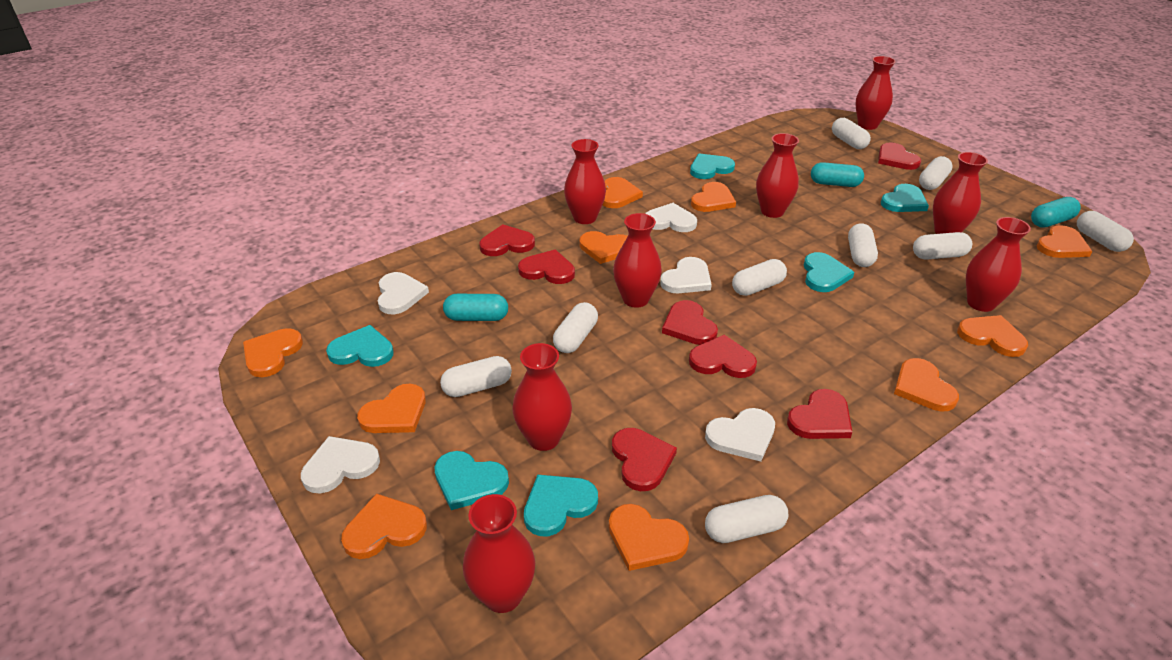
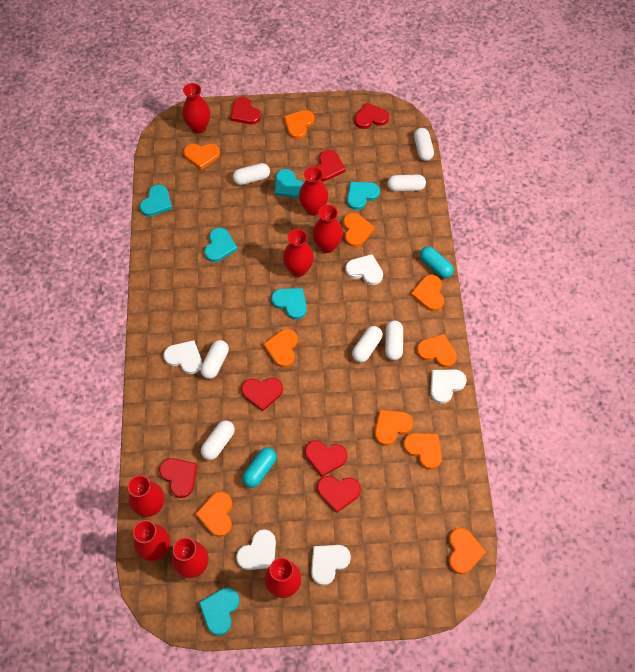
turquoise capsule: [443,294,508,321] [811,162,864,187] [1031,197,1081,228] = 3 -> [242,447,277,488] [420,246,454,278] = 2
white capsule: [440,356,512,397] [553,302,598,353] [705,495,788,543] [732,259,787,296] [832,118,871,149] [848,223,878,267] [913,232,972,260] [919,156,953,190] [1077,211,1134,252] = 9 -> [200,340,229,379] [201,420,235,460] [233,163,270,185] [352,326,383,362] [385,321,403,360] [387,174,426,191] [414,128,434,161] = 7

